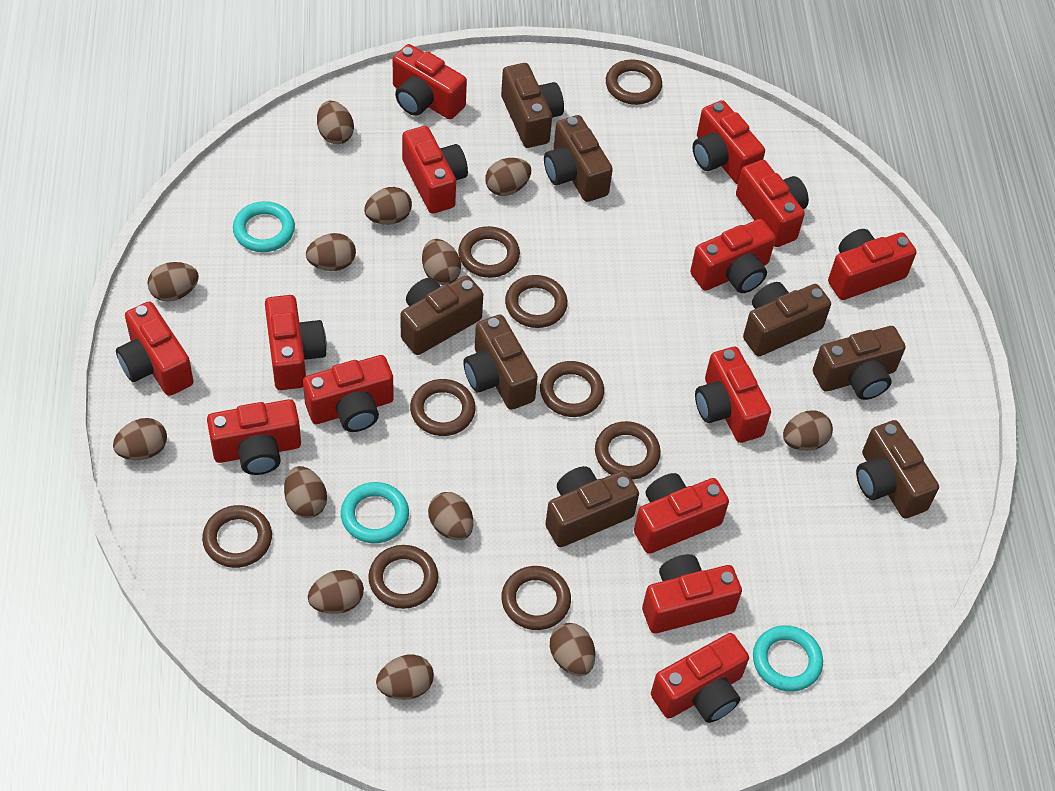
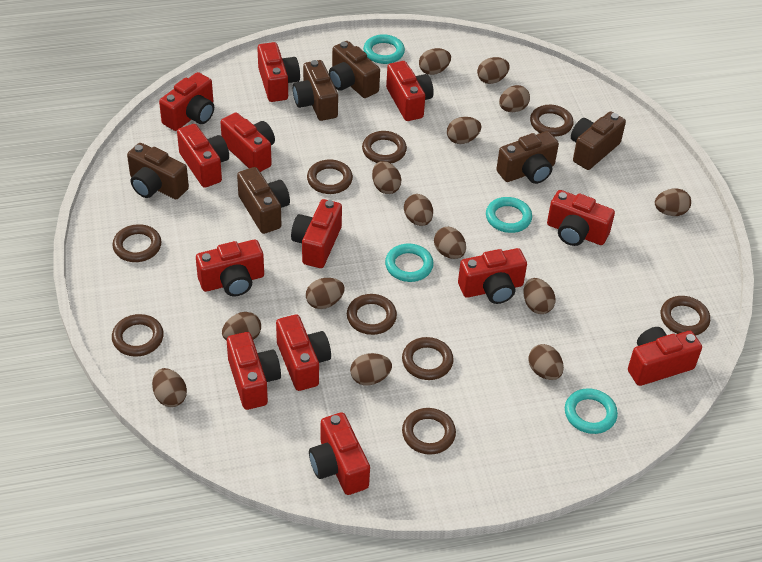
brown camera: [401,275,483,355] [463,315,538,410] [501,63,564,148] [544,115,613,202] [545,466,639,547] [743,282,831,356] [813,326,906,400] [856,420,939,519] = 8 -> [127,143,189,199] [237,167,290,234] [293,60,338,121] [329,41,380,98] [496,131,559,184] [571,111,626,170] = 6
brown egg: [113,418,167,460] [147,262,199,302] [284,466,327,518] [306,233,356,271] [308,570,364,614] [317,101,354,144] [364,187,412,225] [376,655,434,700] [422,239,461,285] [428,492,473,540] [485,158,531,196] [550,623,595,676] [783,410,833,451] = 13 -> [152,368,187,407] [222,312,261,341] [306,278,345,309] [350,353,392,386] [372,161,401,194] [404,194,433,226] [419,48,451,75] [434,227,466,259] [447,117,481,144] [477,57,510,84] [499,85,530,112] [523,278,556,314] [528,344,564,380] [655,188,691,216] = 14
red camera: [116,302,194,396] [207,399,301,475] [265,295,327,390] [303,355,394,432] [393,44,467,119] [402,126,468,214] [634,473,729,554] [642,554,742,634] [651,633,749,723] [690,219,776,293] [693,100,765,185] [695,347,771,443] [736,160,809,247] [828,229,917,300] = 14 -> [159,72,214,131] [177,124,229,188] [196,239,264,296] [220,112,275,172] [227,332,281,410] [257,42,300,102] [276,314,331,391] [291,199,342,268] [309,412,370,495] [386,61,434,121] [458,248,527,304] [547,190,615,246] [628,327,702,386] = 13
turquoise ring: [233,201,295,252] [341,482,409,543] [753,625,823,692] = 3 -> [363,34,405,64] [385,244,434,282] [486,197,532,233] [565,388,618,434] = 4

